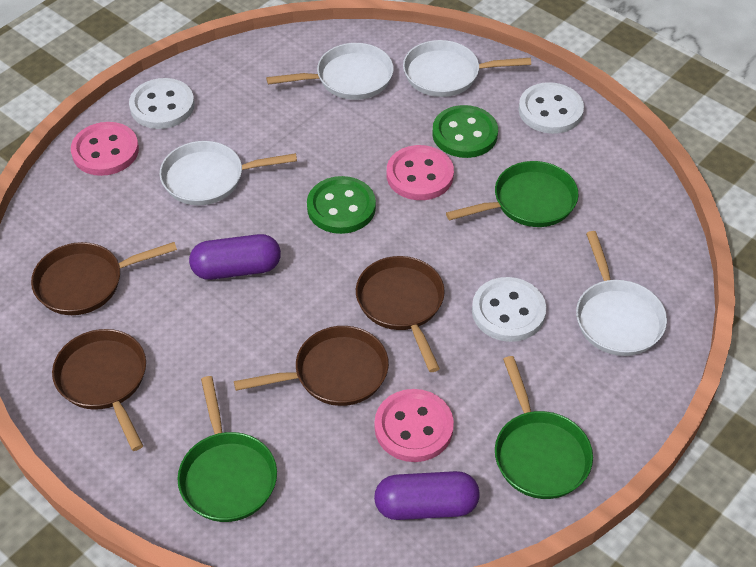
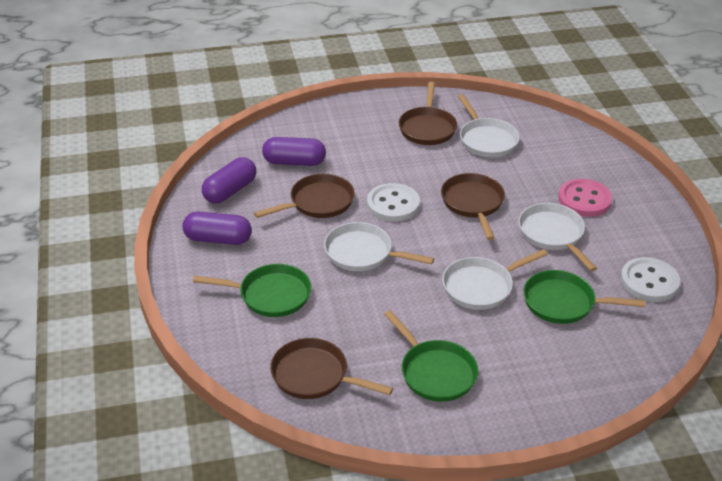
green button: [307,176,376,234] [432,105,498,158] = 2 -> none = 0
pink button: [71,122,139,176] [374,389,454,462] [387,145,454,200] = 3 -> [558,179,612,217] = 1
purple capsule: [189,234,281,280] [374,471,480,520] = 2 -> [182,212,252,245] [202,157,256,203] [262,137,326,166] = 3
white button: [129,78,195,129] [472,277,546,342] [518,82,584,134] = 3 -> [367,183,420,222] [620,257,680,302] = 2

